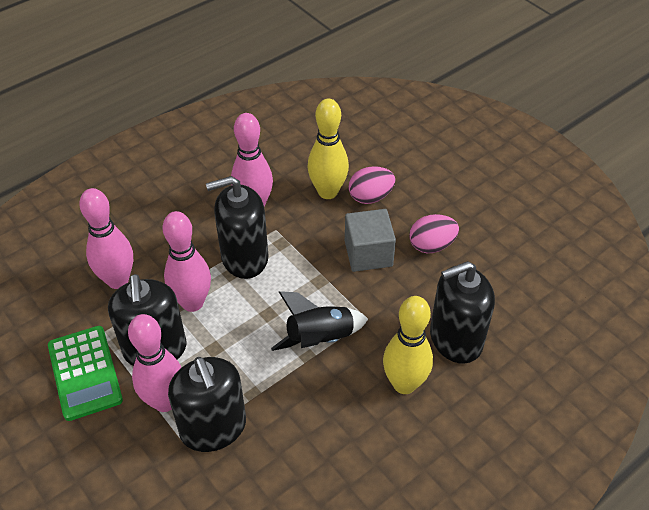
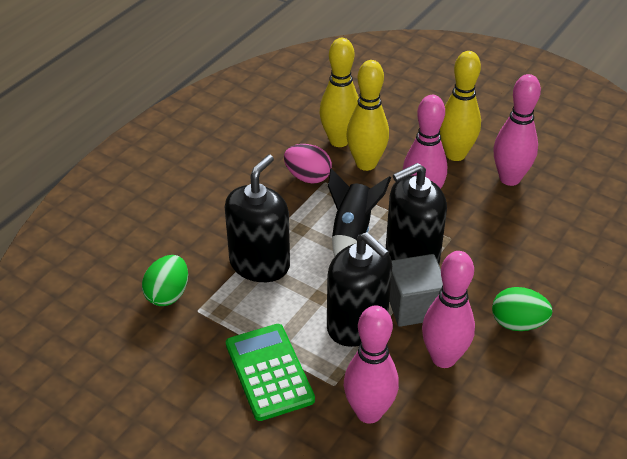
black soap dispenser: [108,274,187,366] [168,357,246,452] [206,176,268,279] [430,261,495,364] = 4 -> [225,155,290,282] [327,232,392,347] [386,163,447,264] = 3
green egg: none = 0 -> [142,255,188,306] [492,287,553,331] = 2
pink egg: [349,166,395,204] [409,214,459,253] = 2 -> [284,144,332,183] = 1
yellow bowling pin: [307,98,349,199] [383,296,433,394] = 2 -> [320,38,359,147] [347,60,389,171] [440,51,481,161] = 3

